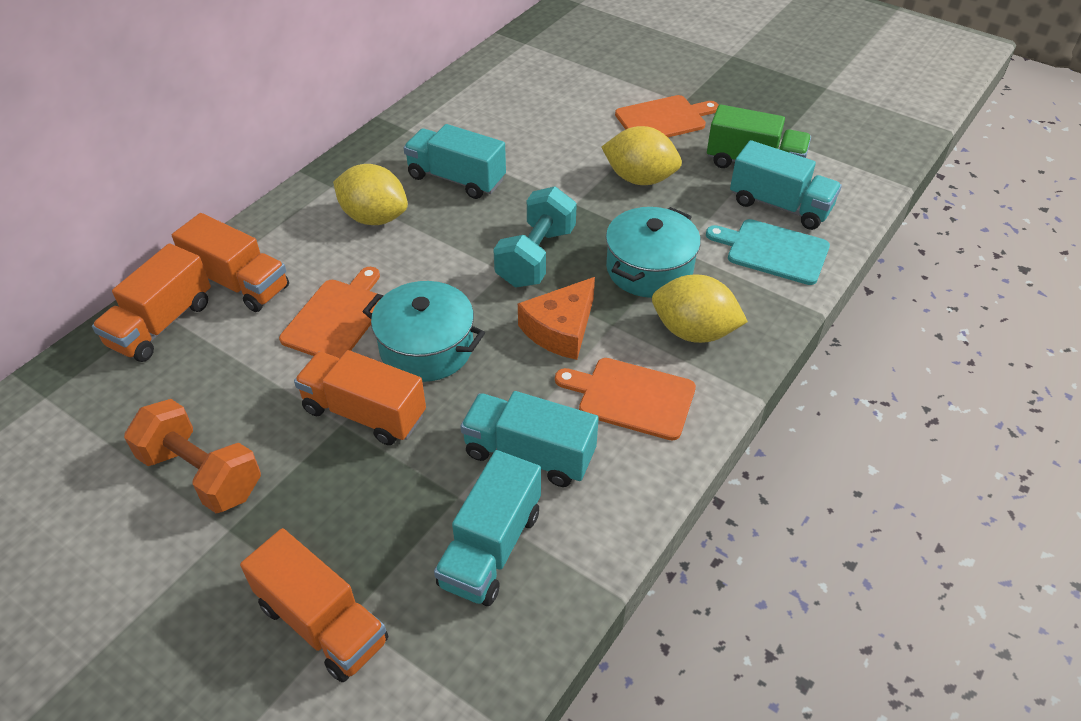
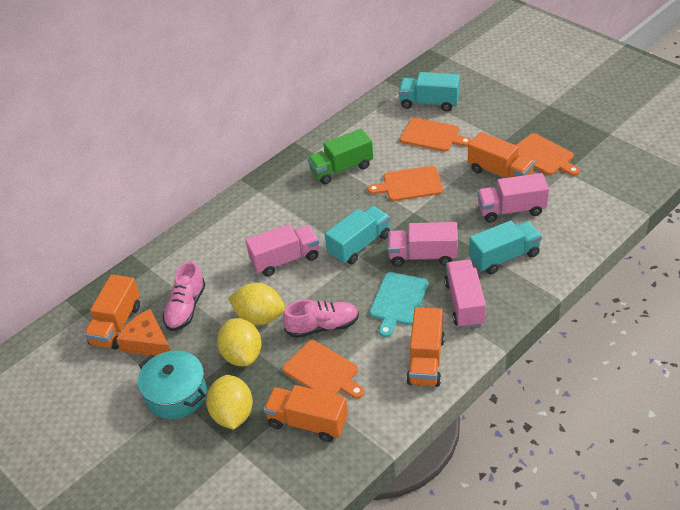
orange cutting board: [279,267,381,358] [555,358,696,441] [615,95,719,137] = 3 -> [283,340,364,399] [368,166,443,201] [400,118,472,152] [517,133,580,176] = 4
orange dumbbell: [124,399,261,513] = 1 -> none = 0
pink shoe: none = 0 -> [163,261,206,331] [283,300,359,338] = 2
pink truck: none = 0 -> [246,224,319,276] [388,222,458,267] [444,260,486,328] [477,173,549,222] = 4
turquoise dumbbell: [493,186,577,287] = 1 -> none = 0
turquoise pot: [363,281,485,382] [606,207,701,298] = 2 -> [138,351,207,419] = 1
turquoise truck: [404,124,506,199] [434,450,541,606] [460,391,599,487] [730,140,842,230] = 4 -> [325,206,390,264] [399,72,460,111] [469,220,542,274] = 3

